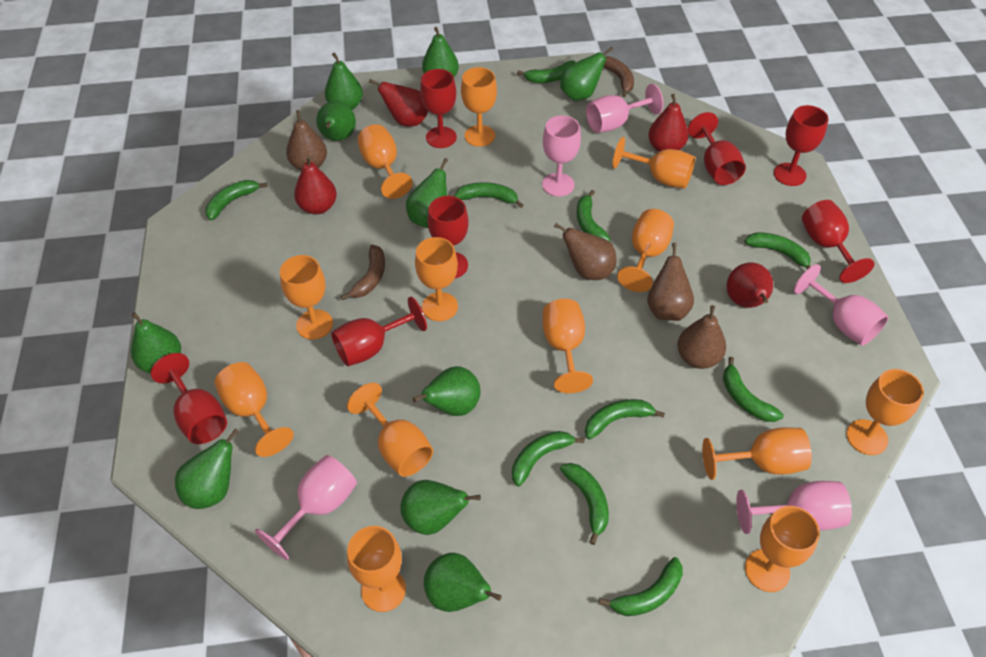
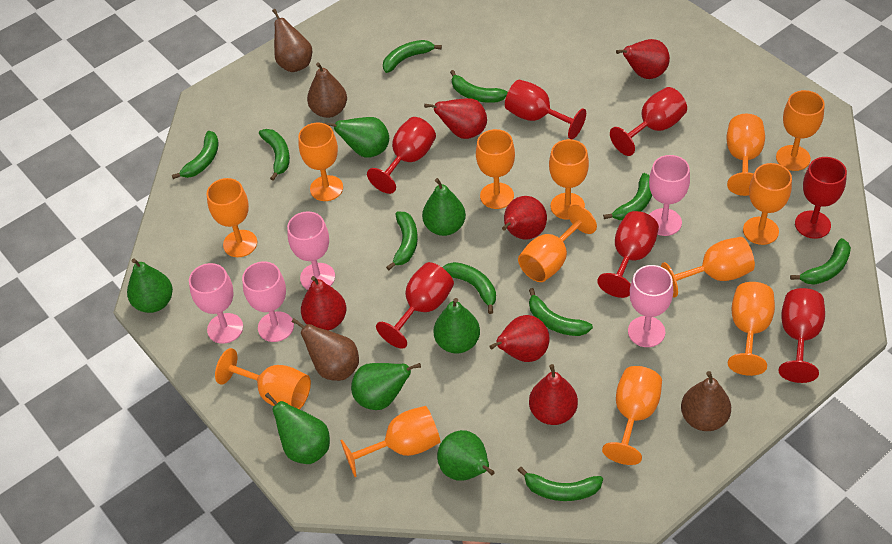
brown banana: [341,245,385,300] [603,56,634,97] = 2 -> none = 0
green pear: [131,312,181,373] [175,429,239,509] [316,101,356,141] [325,53,363,110] [400,480,481,535] [406,158,448,228] [413,366,481,416] [422,27,459,77] [424,553,502,612] [560,47,613,101] = 10 -> [127,258,173,313] [265,393,330,464] [324,117,389,158] [351,363,421,410] [422,178,466,236] [434,298,480,354] [437,430,495,481] = 7
red pear: [294,156,337,214] [369,79,428,127] [648,94,689,152] [727,262,773,308] = 4 -> [301,276,346,331] [424,98,487,139] [489,315,550,362] [502,196,547,240] [529,364,578,425] [616,39,670,79] = 6

